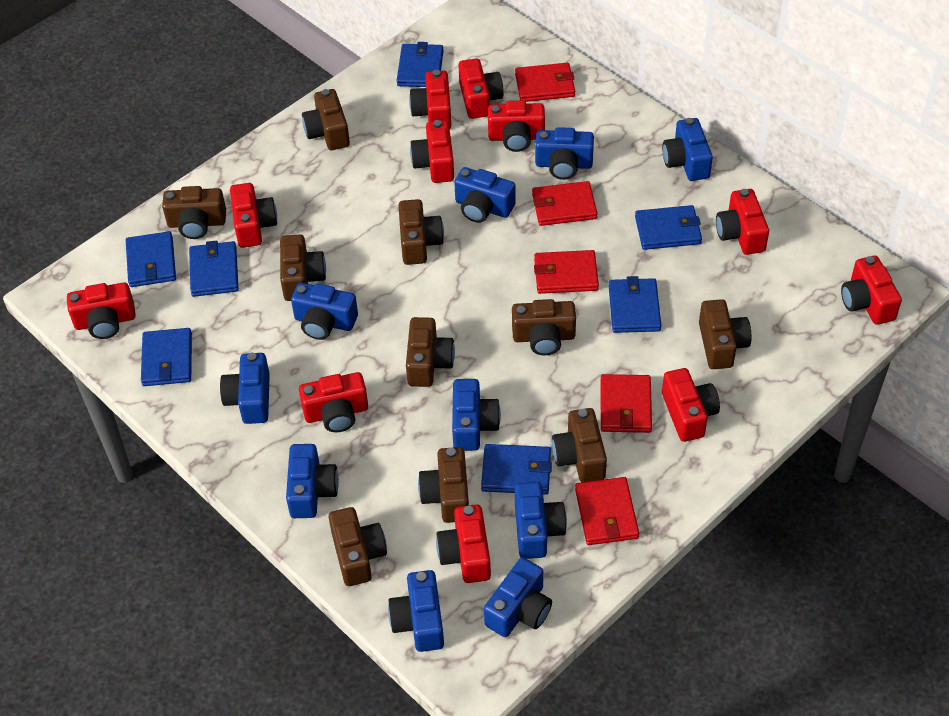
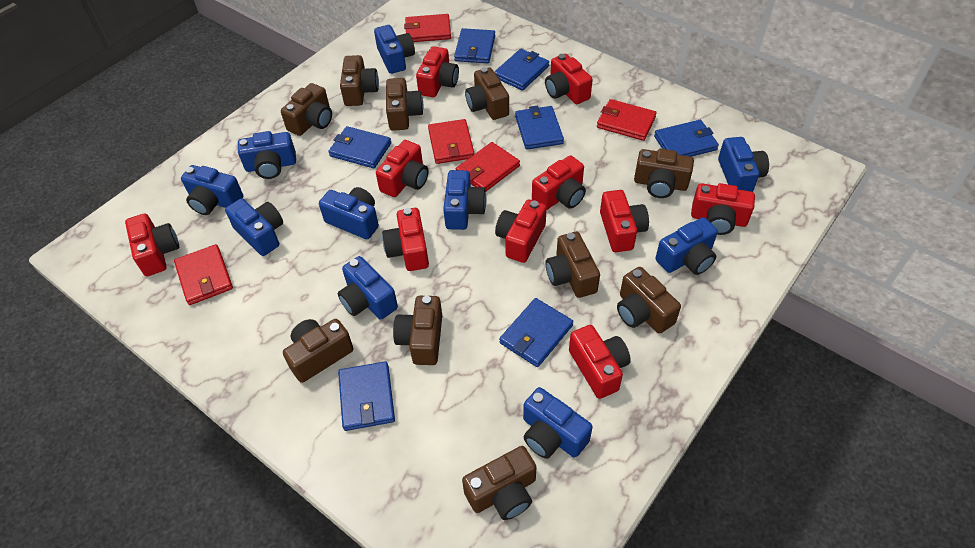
red camera: [67,282,136,339] [230,183,277,248] [299,372,368,432] [409,70,451,129] [410,120,454,183] [436,504,491,583] [459,58,503,119] [488,100,545,152] [662,368,720,442] [716,189,769,255] [841,256,902,325] = 11 -> [125,213,179,276] [376,140,428,197] [382,208,429,271] [416,46,459,97] [495,199,547,263] [532,155,586,210] [545,54,593,104] [569,325,631,399] [600,190,649,252] [691,183,755,235] = 10

